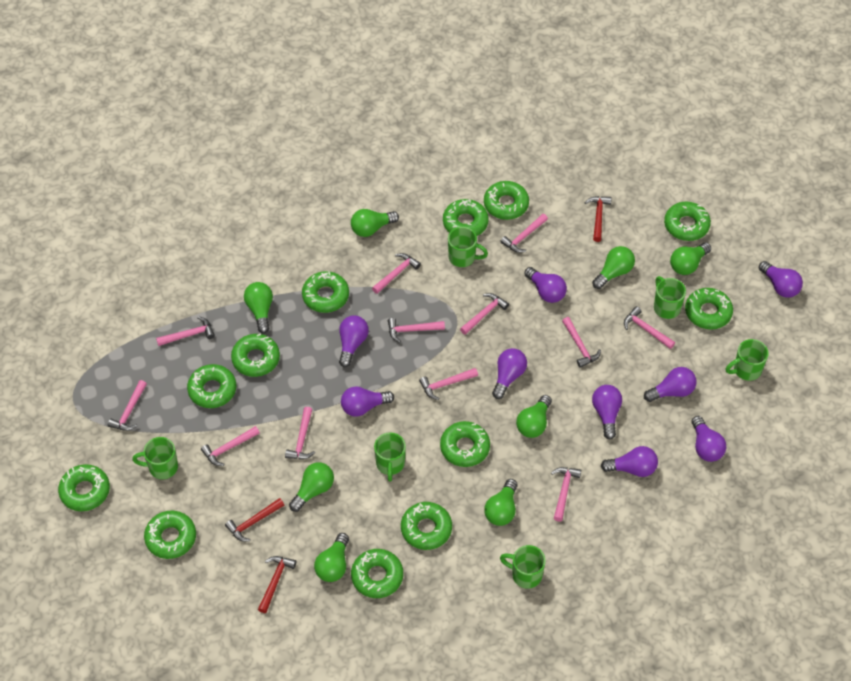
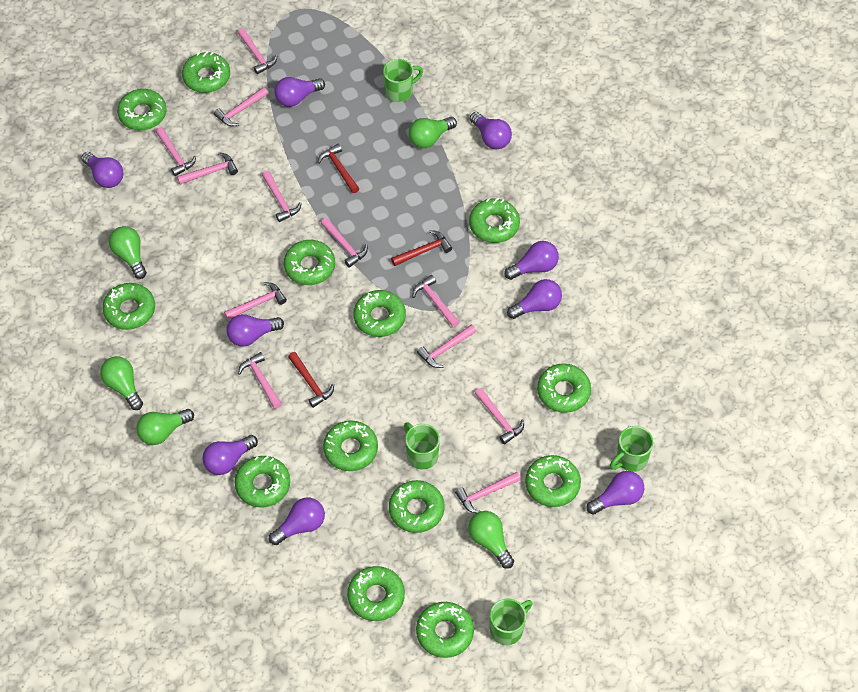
green donut: [58,464,110,511] [144,511,196,559] [187,364,236,408] [231,334,280,377] [302,271,349,313] [351,549,403,598] [401,502,452,550] [440,421,490,467] [443,199,489,236] [484,181,529,220] [664,202,711,241] [685,288,733,330] = 12 -> [102,283,155,330] [117,89,167,130] [182,51,230,93] [235,456,290,507] [284,240,335,285] [323,420,378,471] [347,566,405,621] [353,290,406,337] [389,480,445,533] [416,602,474,658] [469,198,520,243] [525,455,581,507] [537,364,591,413] = 13
green light bulb: [244,282,273,333] [289,462,334,512] [314,533,349,582] [351,209,399,237] [484,479,517,526] [516,395,552,438] [592,246,635,289] [670,242,711,275] = 8 -> [100,356,143,410] [109,226,147,279] [136,409,194,445] [409,117,457,148] [468,511,514,569] = 5
green mug: [132,437,178,479] [374,433,406,482] [448,227,488,267] [500,545,546,589] [654,276,686,319] [726,339,769,381] = 6 -> [383,59,423,102] [404,422,440,470] [490,599,532,645] [610,426,653,472] = 4

